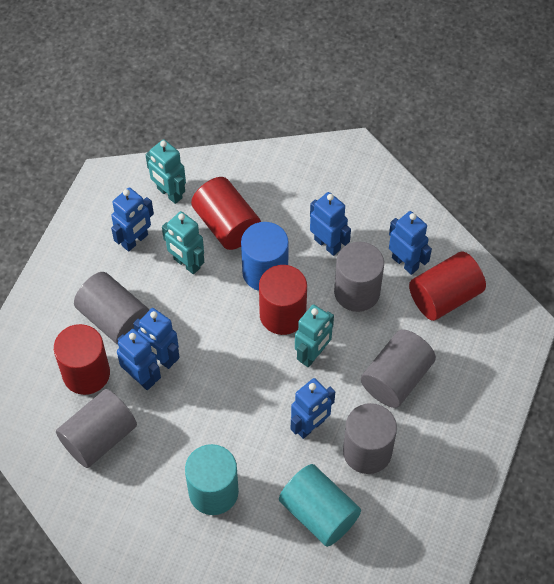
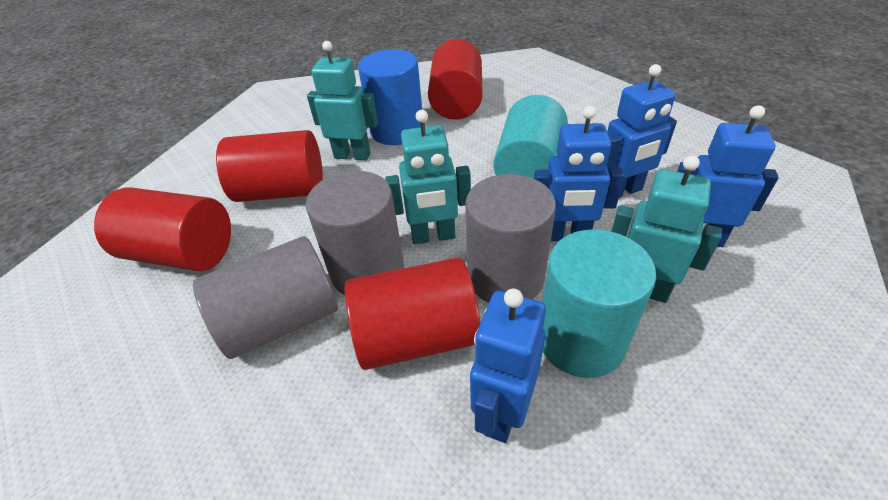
blue robot: [111,187,154,252] [117,329,161,390] [133,308,180,369] [291,378,335,439] [310,192,351,256] [389,211,432,275] = 6 -> [470,288,546,443] [534,106,625,241] [606,64,677,198] [677,105,779,247] = 4
grey cylinder: [56,389,137,468] [74,272,149,345] [334,242,384,312] [343,403,397,474] [361,329,436,408] = 5 -> [193,236,338,359] [306,171,404,295] [465,174,556,303] = 3

